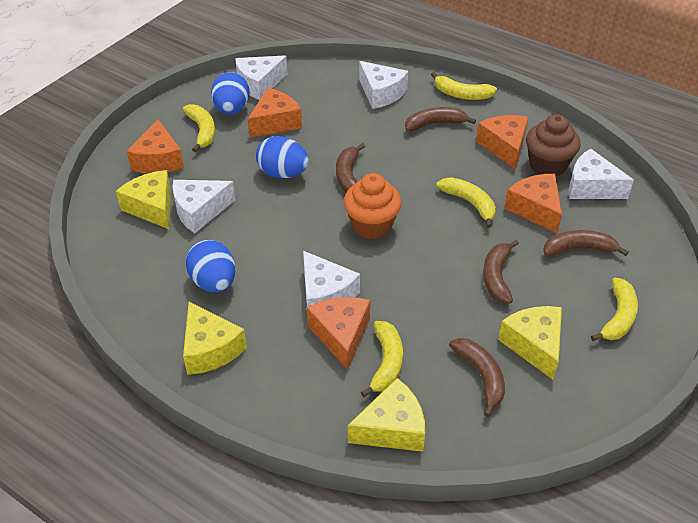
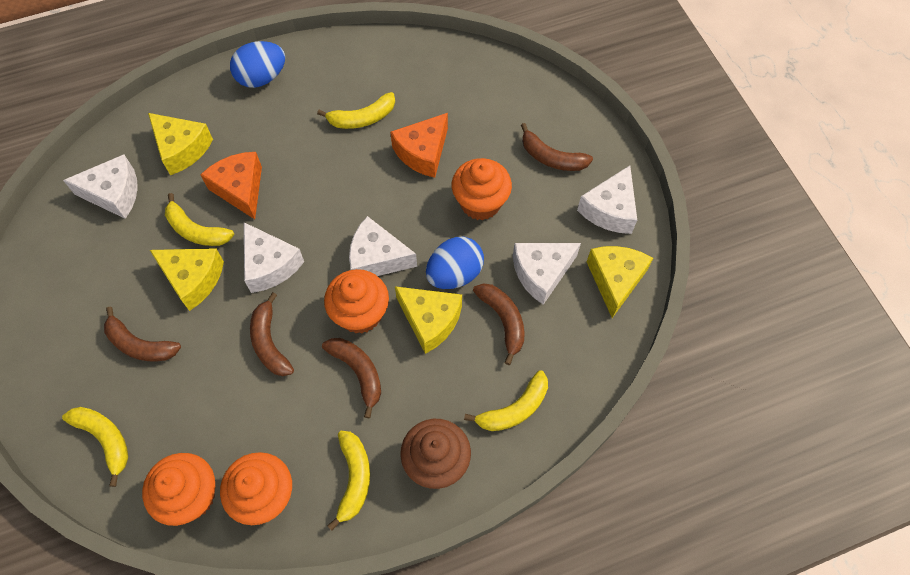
blue egg: [186,240,235,293] [211,72,250,114] [256,136,309,178] = 3 -> [230,41,285,88] [426,236,484,289] = 2
orange cheese: [126,119,184,173] [248,88,302,138] [307,297,370,370] [476,115,528,169] [504,174,562,233] = 5 -> [200,152,262,219] [390,113,448,178] = 2
orange cupcake: [344,173,402,239] = 1 -> [142,453,215,526] [220,452,292,525] [324,269,389,334] [452,158,512,220] = 4

